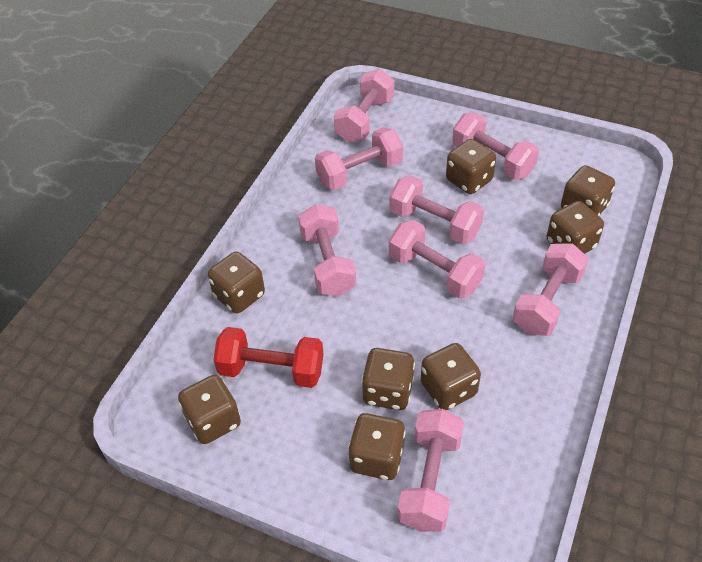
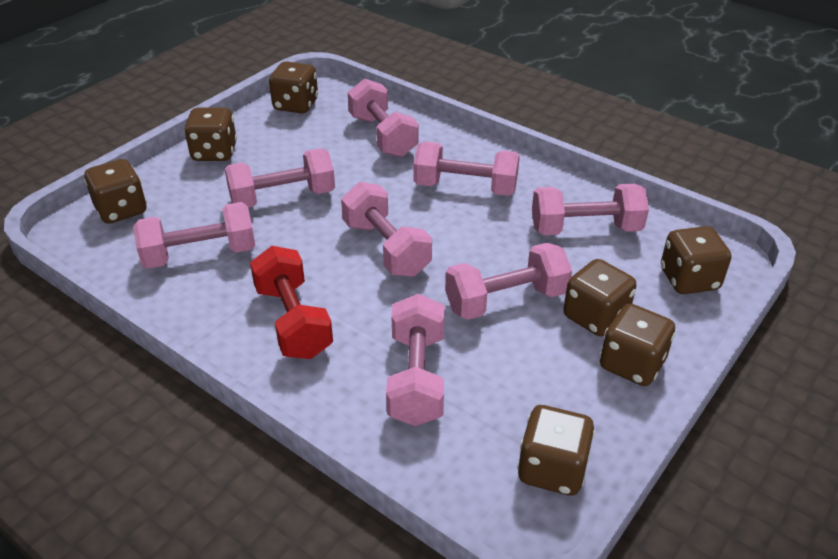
brown dice: [178,375,241,444] [208,251,265,314] [348,413,406,480] [361,348,415,410] [421,343,481,410] [446,139,496,194] [547,201,604,254] [561,165,615,216] = 8 -> [84,159,147,224] [184,107,237,161] [269,61,318,113] [517,405,595,495] [563,259,637,337] [600,304,675,386] [661,226,731,294] = 7

